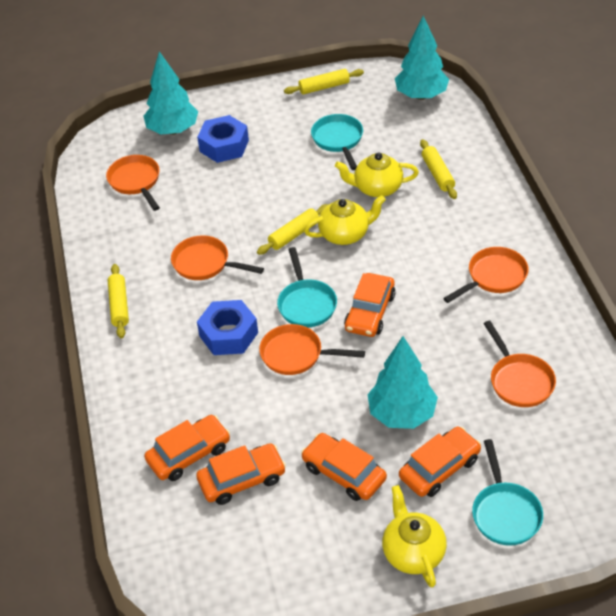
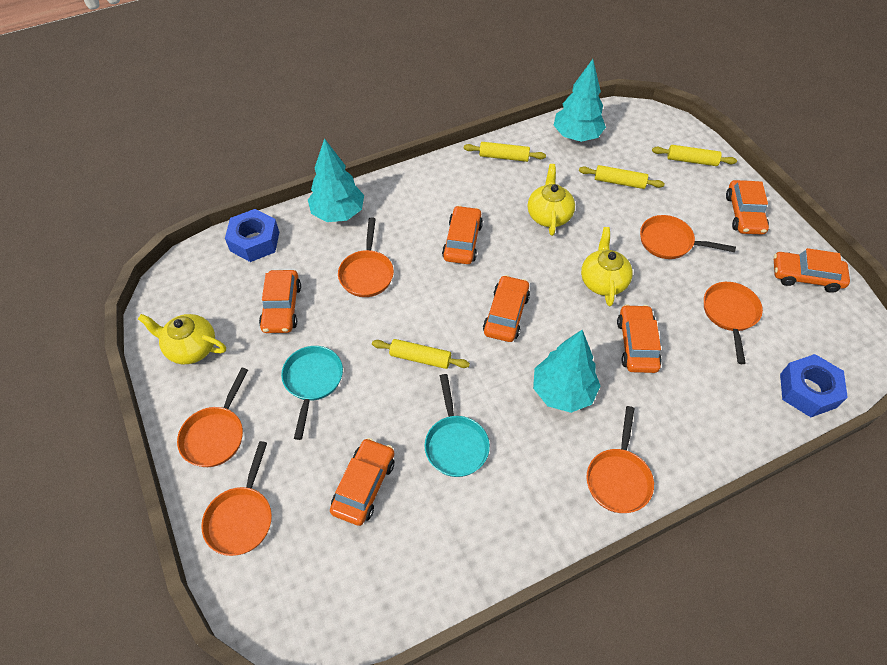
orange car: [144,415,230,481] [196,443,286,505] [301,433,387,501] [344,273,395,337] [399,427,481,497] = 5 -> [259,270,301,333] [330,438,394,526] [442,205,483,264] [483,275,530,342] [617,304,662,373] [726,180,769,235] [774,248,850,293] = 7
orange pan: [106,155,160,211] [171,235,264,280] [259,324,365,375] [443,247,528,303] [483,321,556,407] = 5 -> [177,368,248,467] [201,441,272,556] [338,217,394,297] [586,406,654,513] [640,215,736,259] [704,282,763,364] = 6
turquoise pan: [277,247,337,327] [311,114,363,170] [472,439,543,546] = 3 -> [281,346,343,440] [424,374,490,477] = 2

